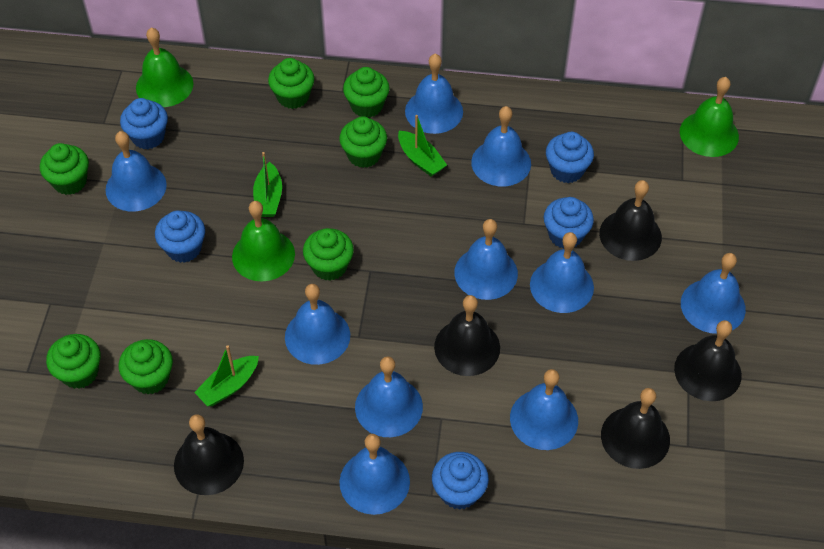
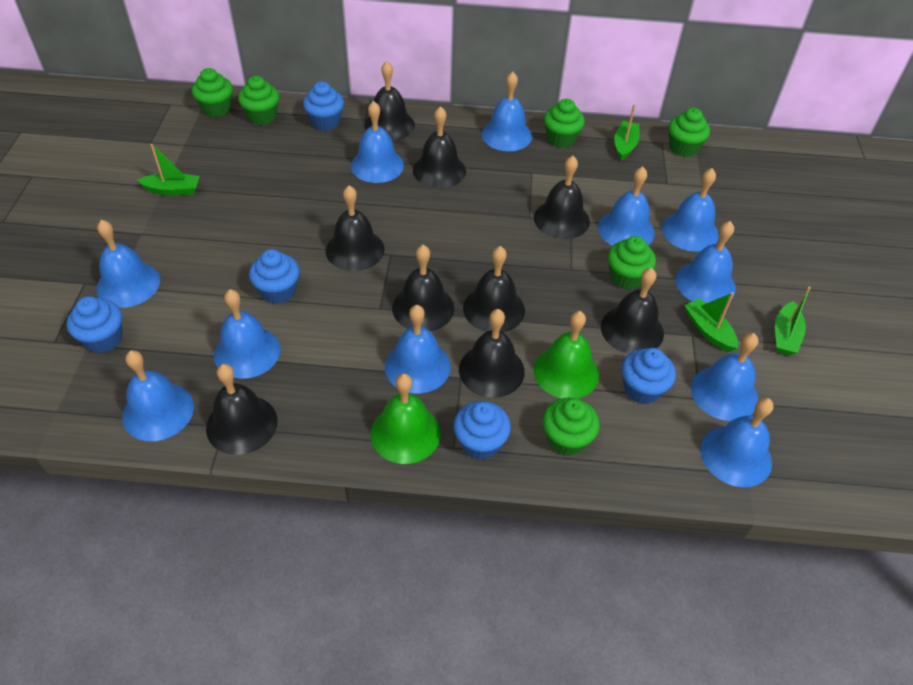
black bell: [174,414,244,495] [434,295,500,376] [599,180,662,261] [601,388,670,469] [674,320,742,401] = 5 -> [206,364,277,455] [326,186,385,271] [364,61,415,141] [392,245,454,331] [413,106,466,188] [459,309,525,398] [463,246,525,332] [534,156,590,239] [601,268,664,354] = 9
blue bell: [105,131,167,212] [285,284,350,365] [339,434,410,515] [355,356,423,437] [405,54,463,134] [454,219,518,300] [471,106,531,186] [510,369,578,450] [530,232,594,313] [681,253,746,334] = 10 -> [96,220,160,308] [122,350,194,441] [214,289,280,379] [351,101,404,183] [385,305,451,394] [482,72,532,151] [598,167,655,246] [662,168,719,252] [676,221,736,303] [691,333,758,421] [701,398,774,487] = 11
green bell: [136,27,193,107] [232,201,295,282] [680,77,739,157] = 3 -> [371,373,441,464] [534,311,599,399] = 2
green boat: [194,345,259,406] [253,152,282,217] [398,115,447,177] = 3 -> [137,144,200,196] [614,105,640,161] [685,292,738,352] [775,286,811,355] = 4
green cupcake: [40,143,89,195] [46,334,100,389] [118,339,173,394] [268,58,315,109] [303,228,354,281] [339,116,387,168] [343,67,390,118] = 7 -> [192,68,233,117] [238,76,279,125] [543,398,600,456] [544,99,585,148] [608,236,656,290] [668,108,710,157] = 6

